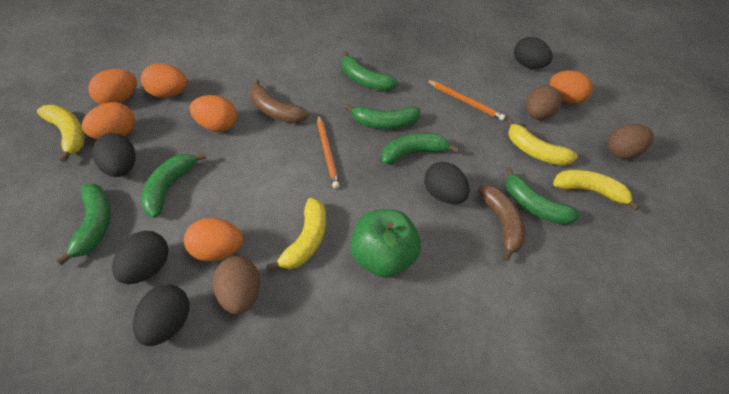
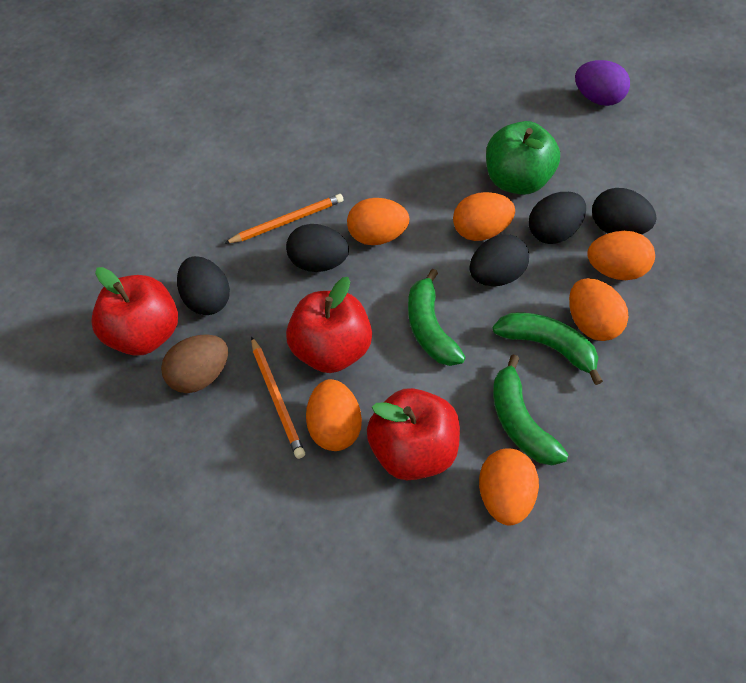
brown banana: [250,79,309,123] [477,185,525,261] = 2 -> none = 0
brown egg: [213,256,260,314] [526,85,562,120] [608,124,654,159] = 3 -> [161,334,228,393] = 1
green banana: [56,184,111,265] [141,153,206,218] [342,51,398,91] [345,104,421,129] [381,133,459,165] [506,167,581,225] = 6 -> [408,269,466,366] [492,313,603,385] [493,354,569,465] = 3
purple egg: none = 0 -> [575,60,630,106] = 1
red apple: none = 0 -> [91,267,178,356] [286,277,372,373] [367,388,460,480] = 3
yellow banana: [37,105,85,162] [266,198,326,271] [507,118,578,166] [553,170,640,211] = 4 -> none = 0

